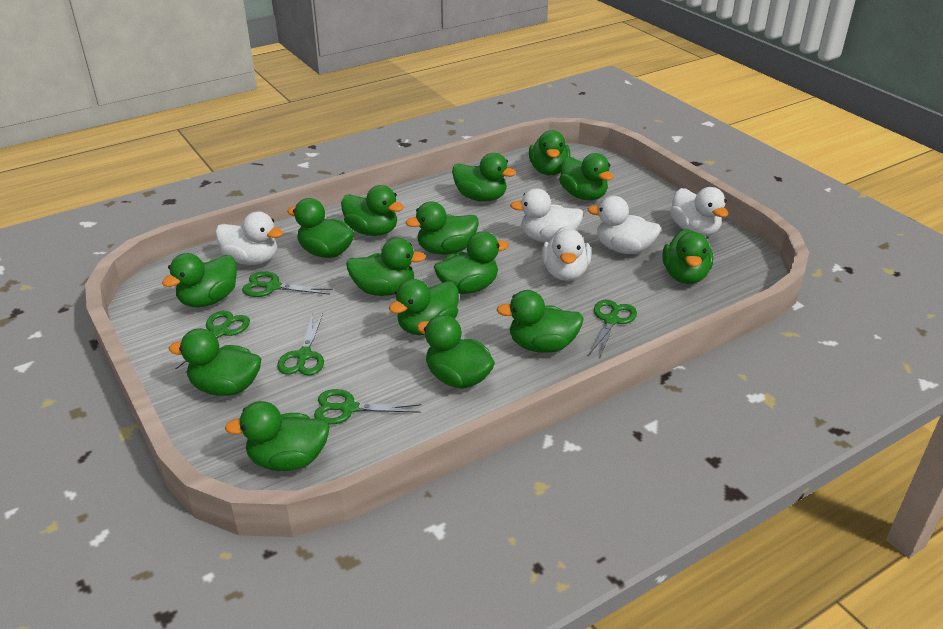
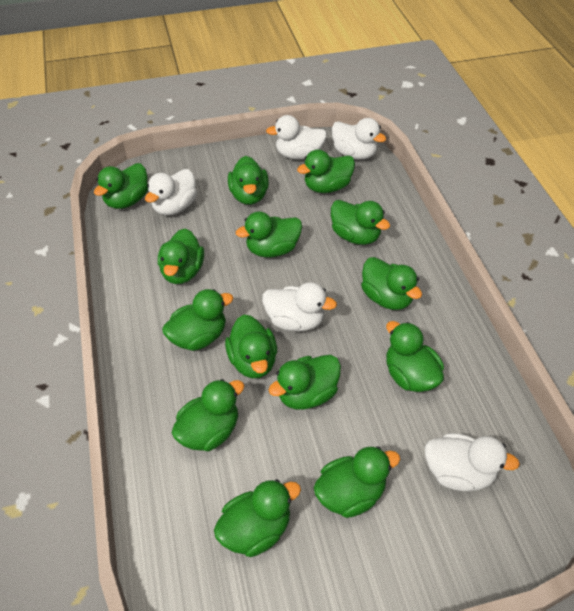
green duck: [162,253,237,307] [169,328,261,396] [225,401,330,471] [287,198,354,258] [341,185,404,236] [346,238,426,296] [389,279,459,335] [406,201,479,255] [417,315,495,389] [434,231,509,294] [452,153,516,202] [497,290,584,353] [529,130,570,175] [559,153,613,200] [662,229,713,284] = 15 -> [94,163,148,209] [158,228,204,284] [162,289,233,351] [172,379,244,451] [214,479,301,557] [225,315,277,378] [228,156,269,205] [236,212,302,258] [268,355,341,410] [297,150,355,193] [314,446,400,518] [331,200,390,245] [361,257,422,310] [386,321,444,392] = 14
green scissors: [175,311,250,373] [242,271,333,297] [277,313,324,376] [314,389,421,424] [588,300,637,359] = 5 -> none = 0

